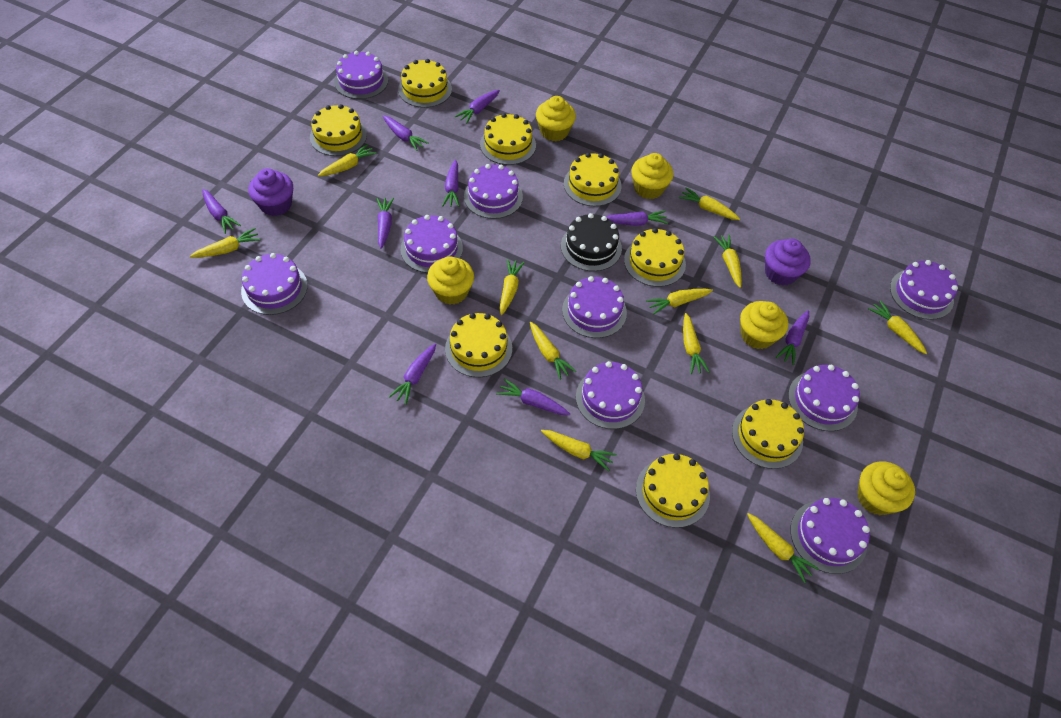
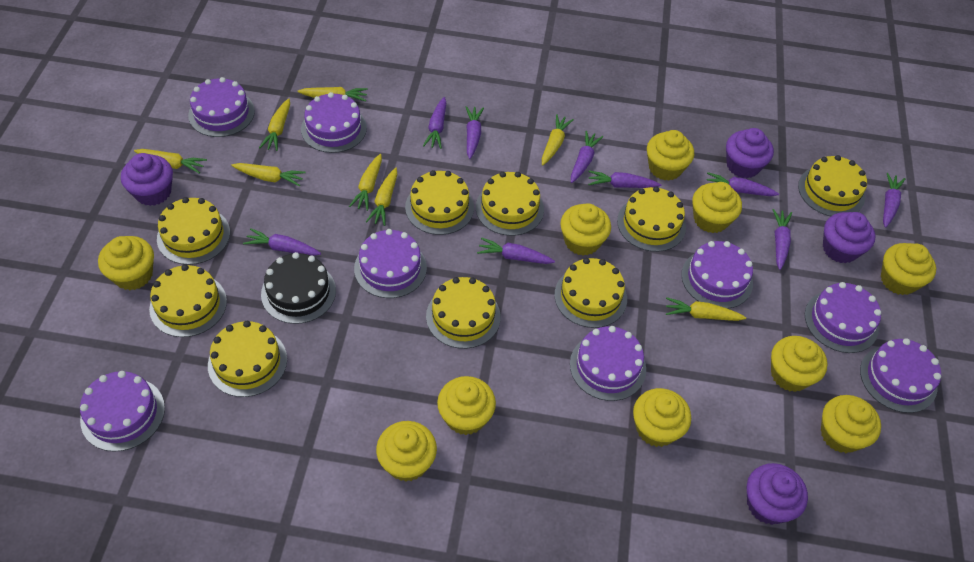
purple cake: [241,253,308,315] [334,51,388,99] [401,215,463,273] [464,164,523,219] [562,276,627,338] [576,361,645,429] [788,365,860,431] [790,498,870,574] [890,260,958,320] = 9 -> [80,371,165,452] [188,77,255,137] [301,92,367,153] [354,229,427,298] [570,326,646,401] [681,241,753,309] [805,282,881,353] [860,338,941,413] = 8
purple cupcake: [248,168,293,216] [765,239,811,286] = 2 -> [121,153,173,206] [726,128,774,178] [747,463,808,525] [823,212,875,263] = 4
yellow cake: [310,104,367,156] [398,59,452,108] [445,313,512,377] [480,113,536,165] [564,153,622,206] [624,228,686,287] [636,454,710,528] [732,399,804,469] = 8 -> [149,264,227,337] [157,197,230,265] [208,321,287,397] [405,170,474,235] [426,277,501,349] [476,172,544,236] [554,258,627,328] [617,186,686,252] [798,155,867,216] = 9
yellow carrot: [190,228,261,258] [318,144,377,176] [500,259,525,315] [530,322,576,380] [541,430,617,471] [646,289,713,315] [679,187,740,220] [683,313,709,374] [713,234,742,288] [747,513,819,583] [868,300,927,354] = 11 -> [134,149,207,174] [231,163,305,187] [259,98,290,151] [297,87,368,101] [349,154,382,211] [366,168,398,226] [542,114,574,165] [666,298,746,321] = 8
yellow cupcake: [427,257,474,305] [536,96,576,141] [631,153,674,199] [740,301,788,349] [857,461,915,515] = 5 -> [98,236,154,290] [376,421,437,482] [437,376,496,435] [560,203,611,256] [633,388,691,447] [647,130,694,181] [692,182,742,233] [771,336,828,392] [821,395,881,453] [881,243,936,295] = 10

